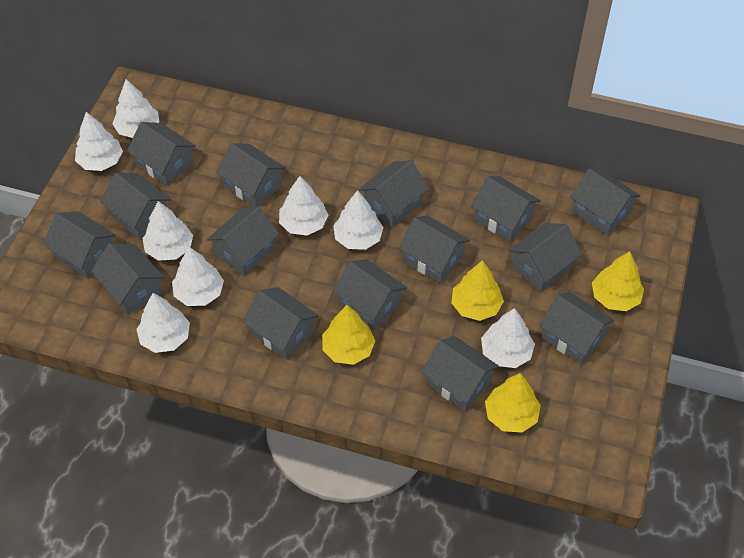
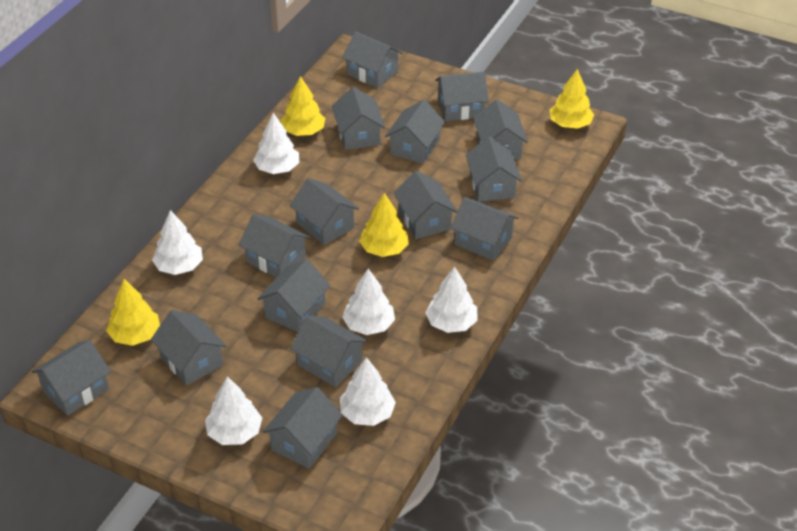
white tree: [75,112,123,171] [112,79,159,138] [136,293,190,353] [142,201,193,261] [172,247,224,306] [279,176,328,235] [333,190,383,250] [481,308,535,368] = 8 -> [152,210,203,275] [205,376,262,445] [253,113,299,174] [340,357,396,426] [342,269,395,335] [425,266,478,333] = 6

